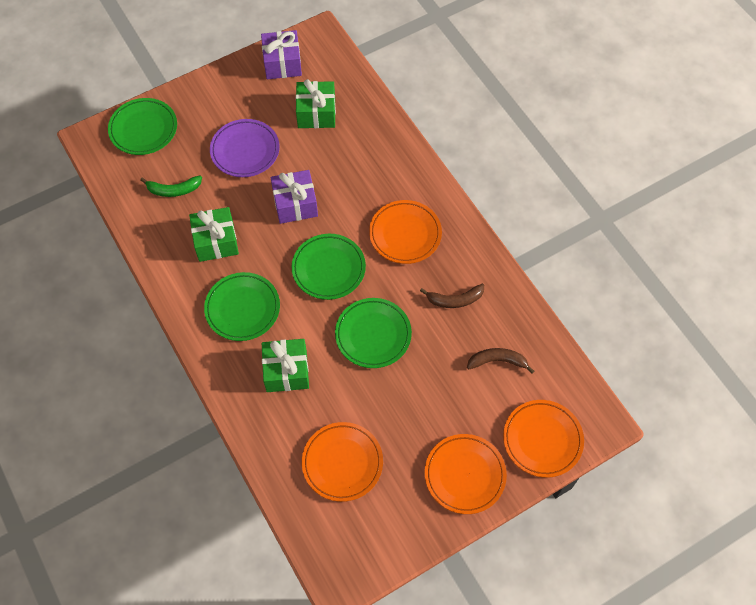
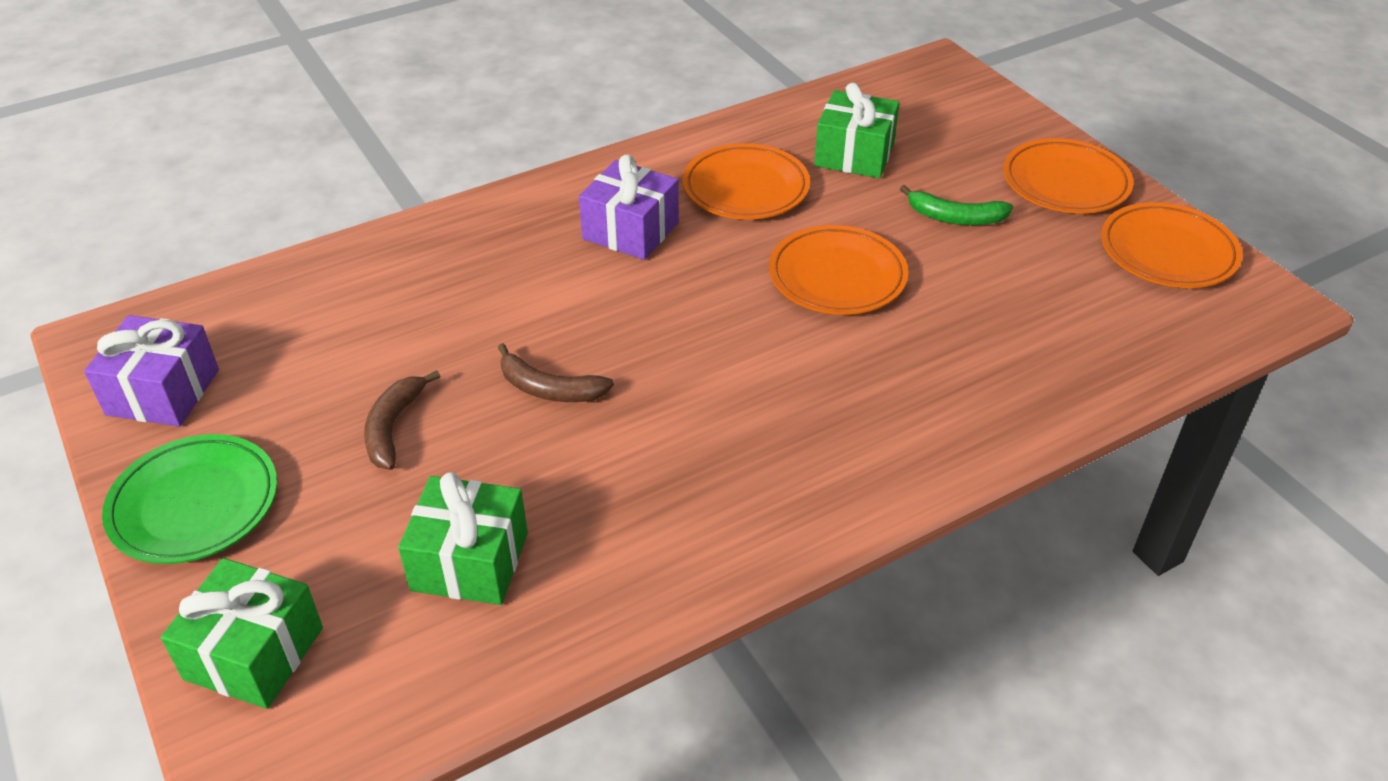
green plate: [108,98,177,155] [204,272,280,341] [291,234,366,300] [335,298,412,368] = 4 -> [102,434,277,564] = 1
purple plate: [210,119,280,177] = 1 -> none = 0

